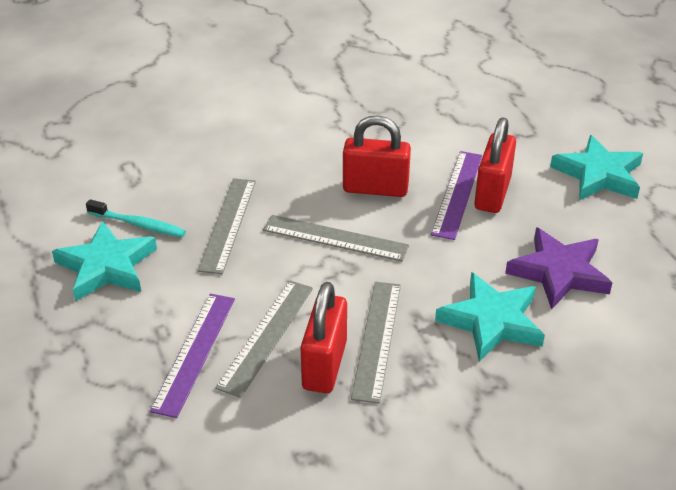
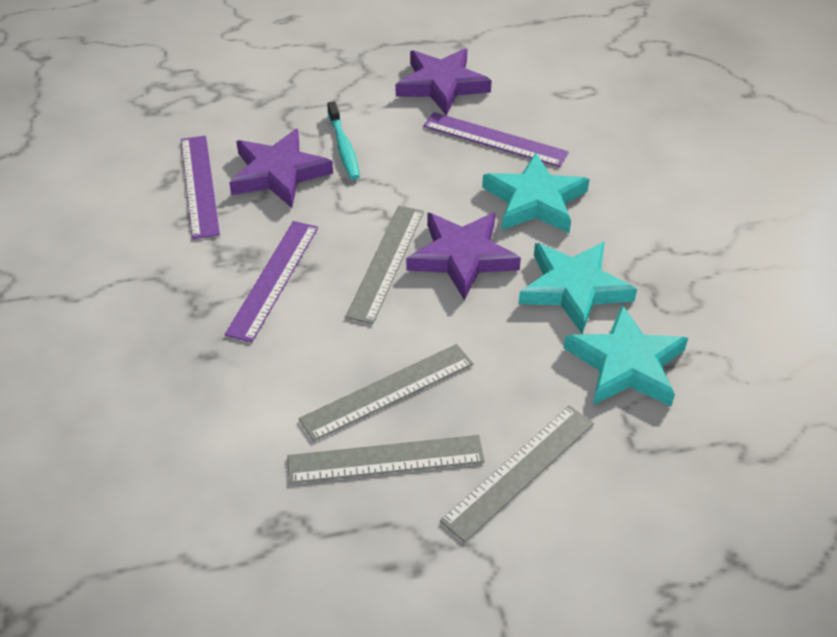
purple ruler: [150,294,235,418] [431,151,482,240] = 2 -> [181,136,220,239] [225,221,318,343] [423,112,569,167] = 3
purple star: [505,227,613,309] = 1 -> [229,129,333,208] [395,48,492,116] [406,213,521,300] = 3
red padlock: [300,282,347,393] [343,115,411,197] [474,118,516,213] = 3 -> none = 0

